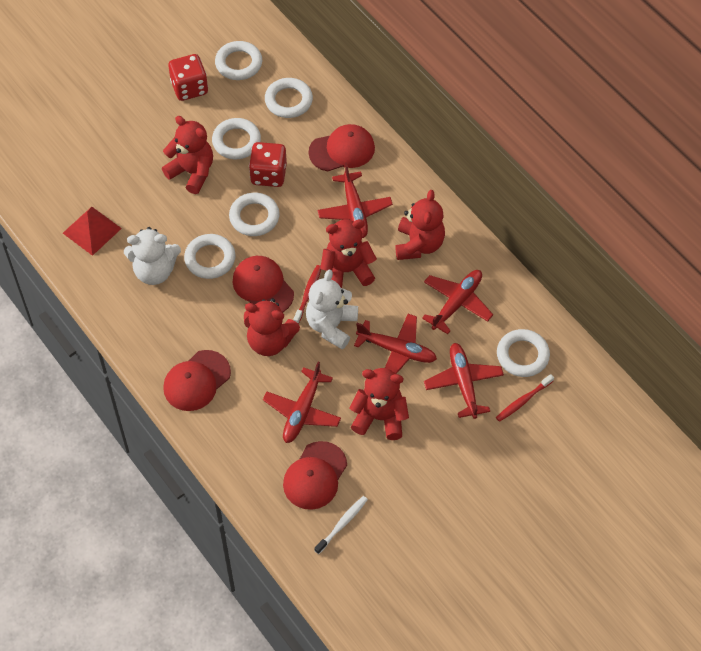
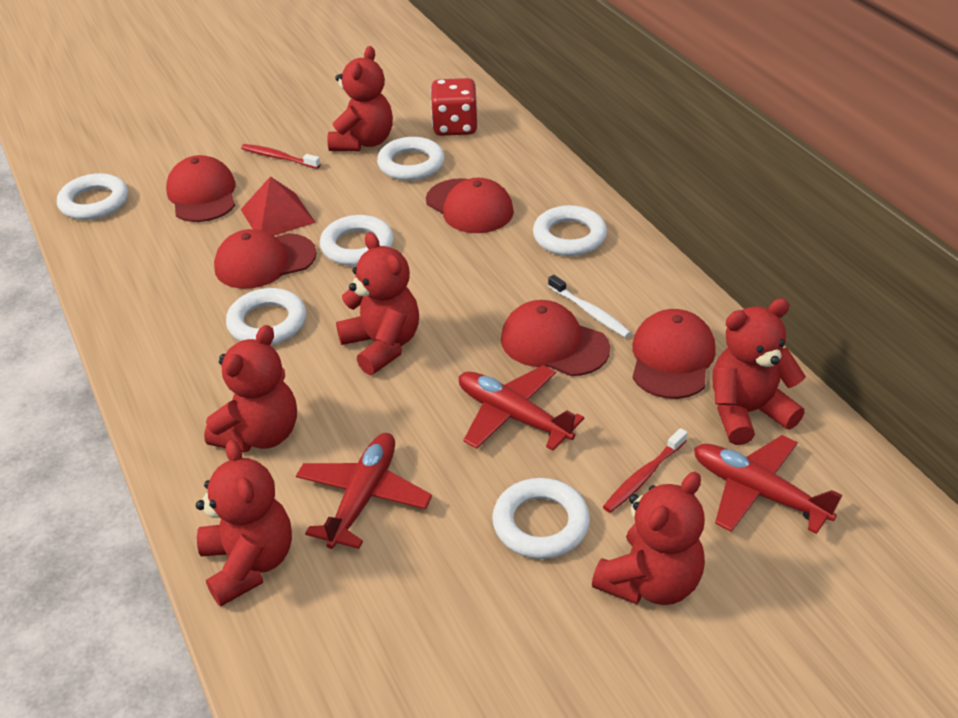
red cap: [163,350,231,411] [233,256,294,312] [283,441,347,510] [309,124,375,171] = 4 -> [166,155,235,222] [214,229,317,289] [426,178,514,233] [501,300,610,376] [632,309,716,399] = 5
red dice: [168,54,208,101] [249,142,287,187] = 2 -> [431,78,477,136] = 1
red plane: [263,362,341,443] [318,162,393,238] [354,314,437,374] [422,270,493,334] [424,343,504,419] = 5 -> [296,433,432,549] [459,365,584,450] [694,435,842,534] = 3
red teddy bear: [162,116,213,194] [244,298,300,356] [320,219,377,288] [349,368,409,440] [395,190,445,260] = 5 -> [196,440,292,607] [204,325,297,452] [327,46,393,151] [336,232,419,375] [592,472,705,605] [712,298,806,445] = 6
white teddy bear: [124,227,181,285] [306,269,358,349] = 2 -> none = 0

